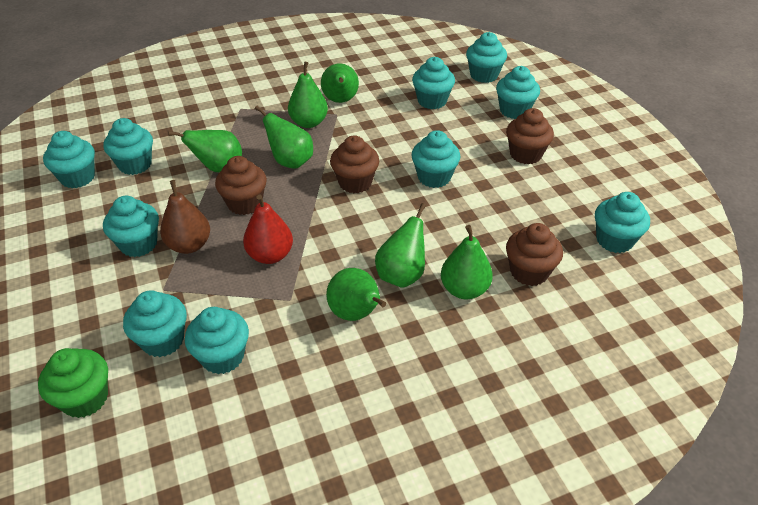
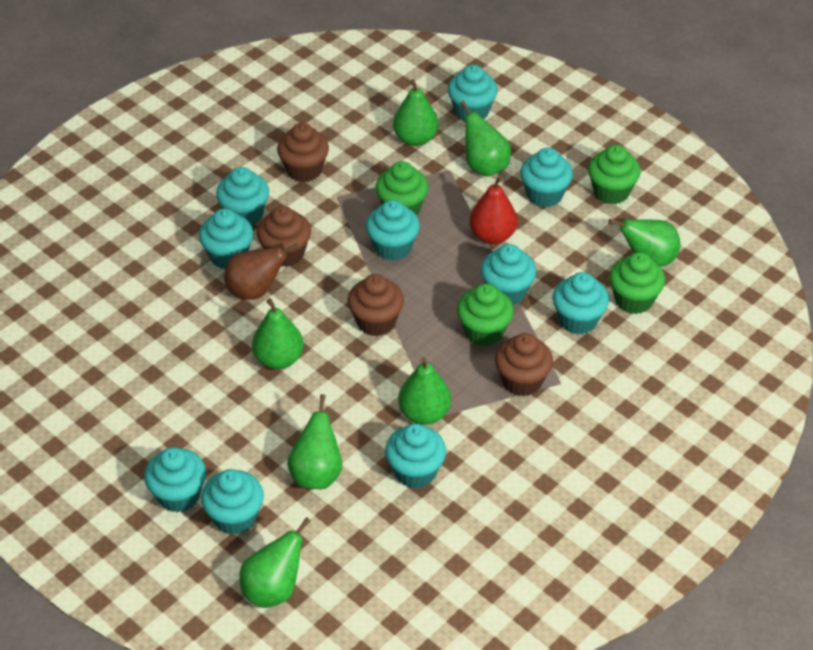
green cupcake: [38,348,108,418] = 1 -> [376,161,429,216] [457,284,514,346] [588,145,641,205] [609,252,665,314] = 4

